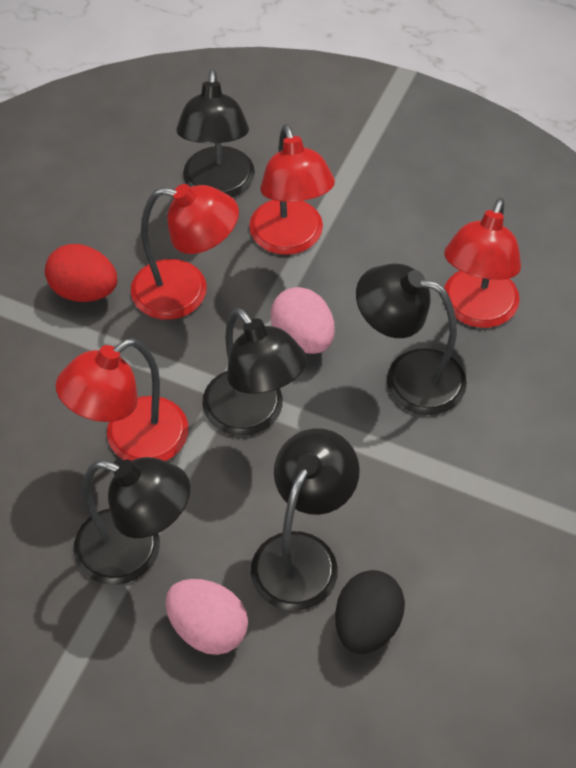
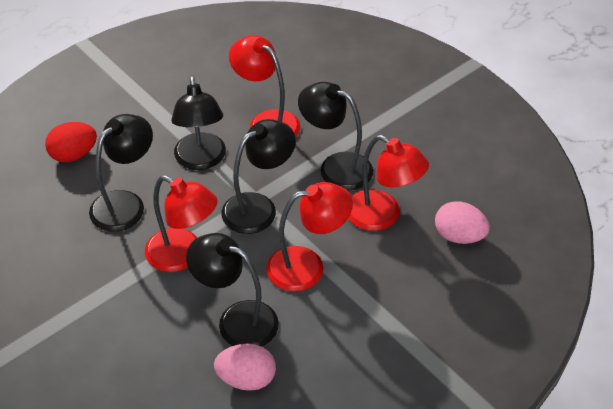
black egg: [335,570,405,654] = 1 -> none = 0

